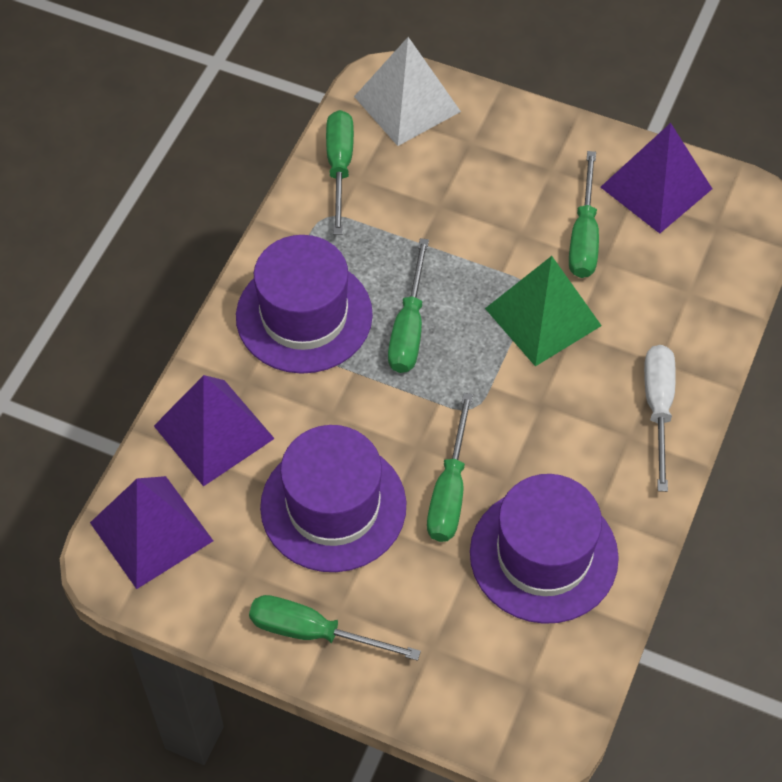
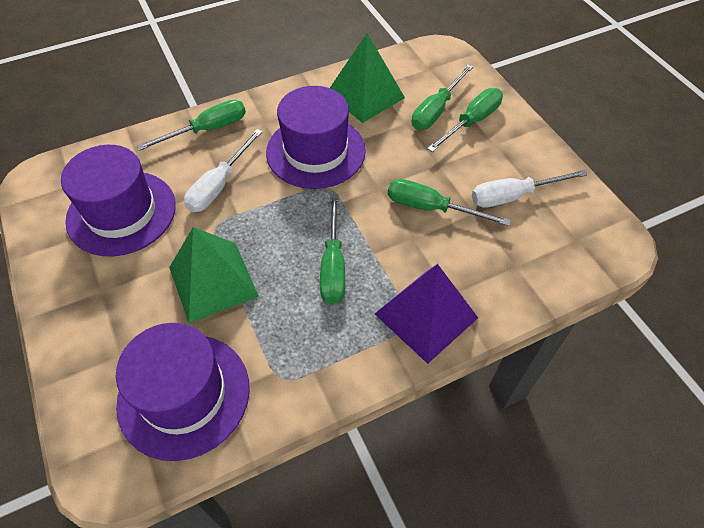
green pyramid: [485,256,602,366] = 1 -> [169,227,259,323] [330,33,405,123] = 2
purple pyramid: [90,476,213,589] [154,375,275,486] [600,123,712,233] = 3 -> [375,264,478,364] = 1
white pyramid: [354,37,461,146] = 1 -> none = 0
white screwdriver: [644,345,676,492] = 1 -> [184,129,262,212] [472,170,587,208] = 2

